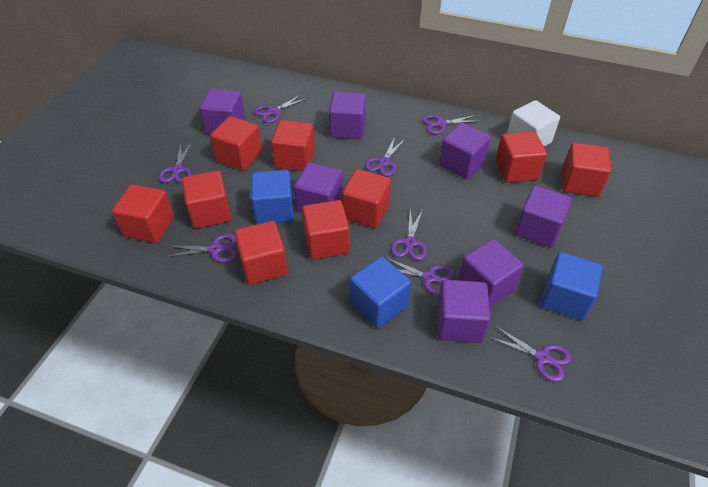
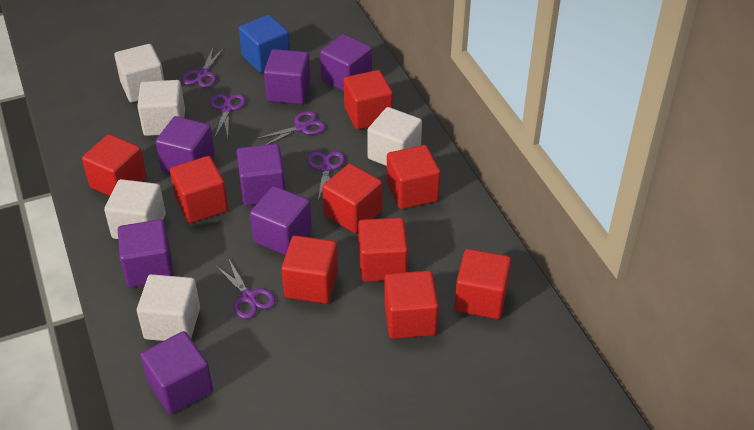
blue cube: [251,170,294,224] [350,256,411,328] [541,252,603,320] = 3 -> [239,15,290,73] = 1
purple scissors: [158,142,192,183] [166,234,236,262] [254,94,308,123] [365,137,406,176] [384,257,454,296] [390,211,427,260] [422,115,480,134] [488,325,572,382] = 8 -> [182,47,225,88] [210,94,246,139] [215,258,276,319] [256,111,326,145] [308,151,345,201] = 5
white cube: [507,100,560,147] = 1 -> [104,179,166,239] [114,44,164,102] [137,80,185,136] [137,274,200,341] [367,107,422,166] = 5

